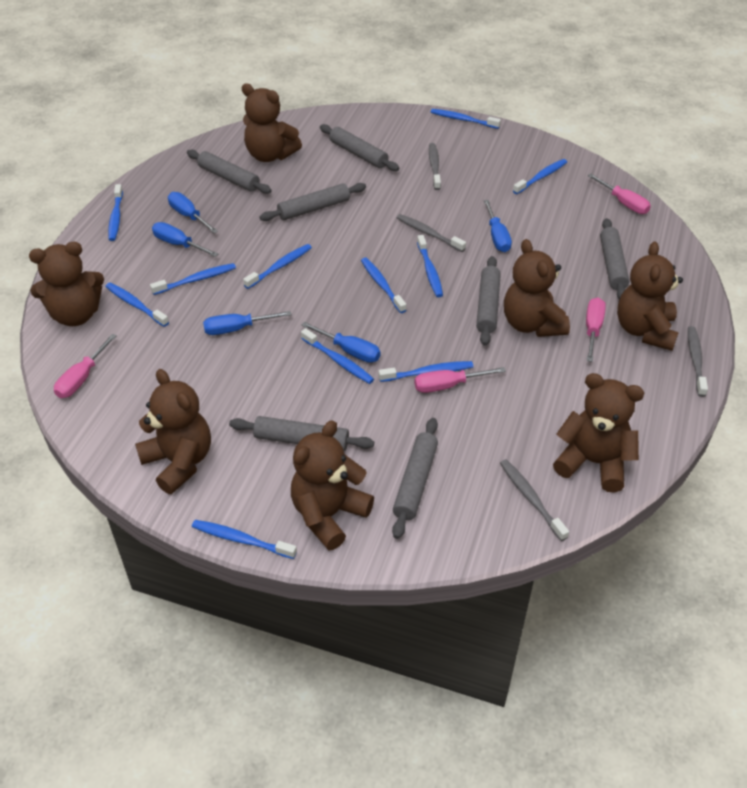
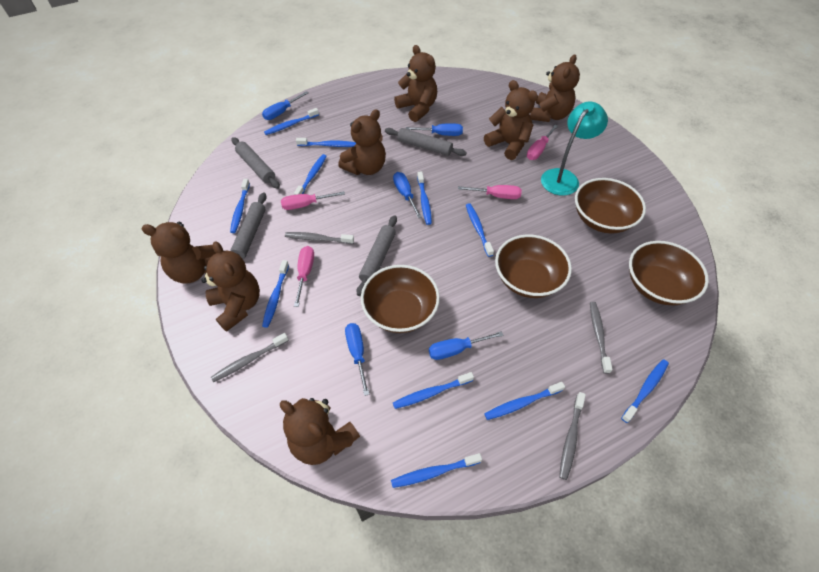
brown bowl: none = 0 -> [361,265,440,333] [495,234,572,298] [575,178,646,234] [629,241,709,306] = 4
grey rolling pin: [187,150,272,194] [229,416,374,451] [259,183,366,221] [320,124,399,171] [392,418,438,539] [476,256,501,346] [600,218,630,299] = 7 -> [230,193,267,259] [232,137,280,189] [357,215,397,296] [385,128,467,156] = 4
turquoise lamp: none = 0 -> [541,101,608,196] = 1

